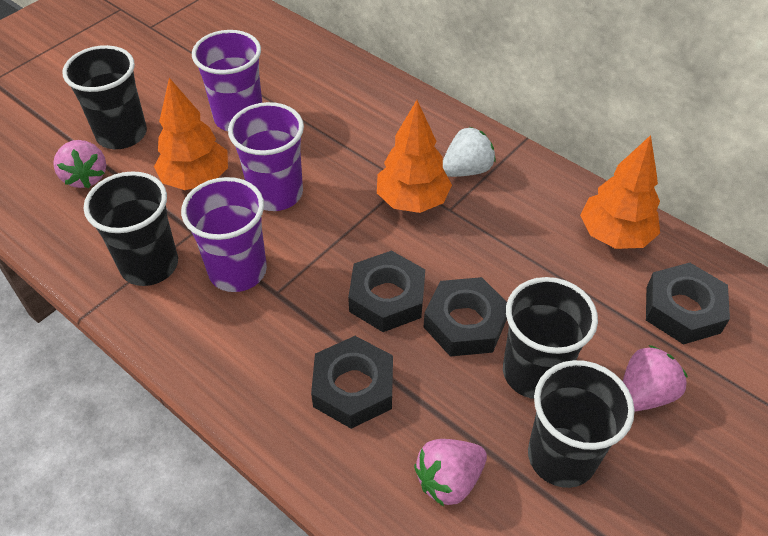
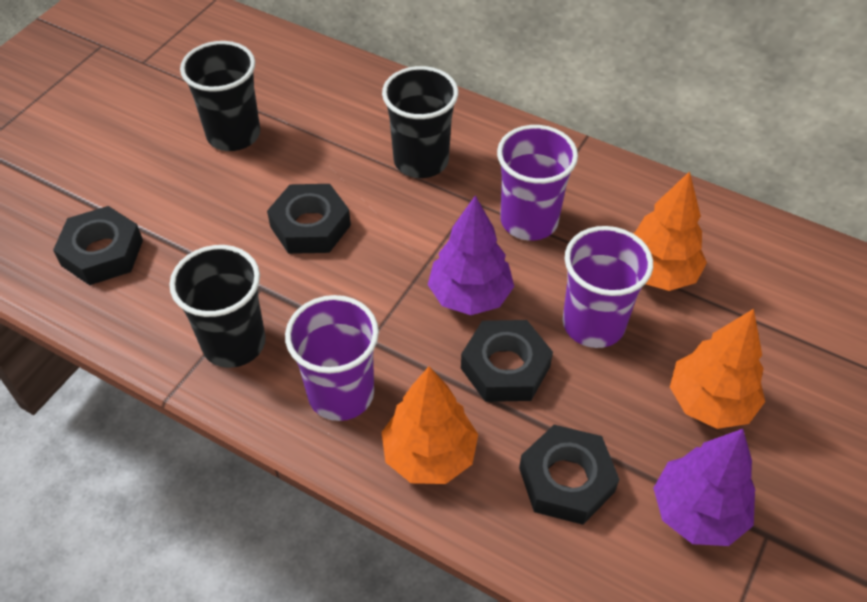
black cup: [63,45,147,149] [84,171,178,286] [503,277,598,399] [528,360,635,488] = 4 -> [169,245,266,368] [180,41,260,151] [382,66,458,178] = 3
pink strawberry: [53,140,106,188] [414,439,487,507] [623,345,688,412] = 3 -> none = 0
purple tree: none = 0 -> [428,195,514,315] [653,429,755,546] = 2
white strawberry: [443,127,496,177] = 1 -> none = 0

